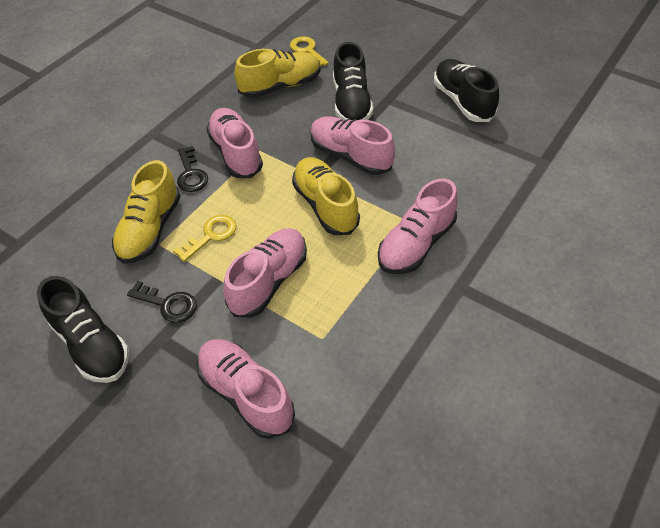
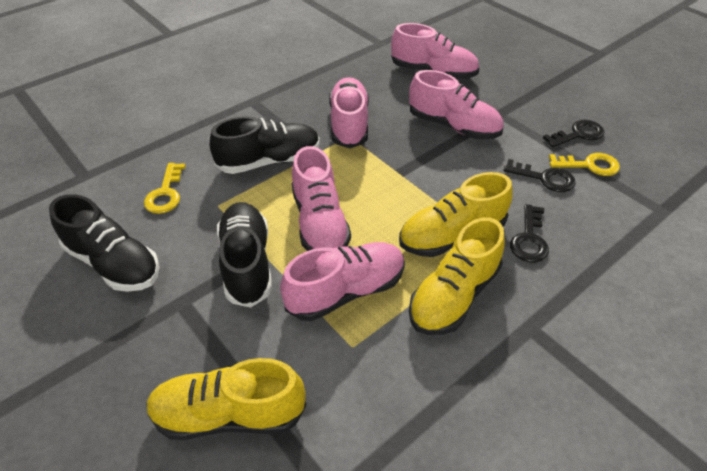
black key: [127,281,197,323] [177,146,208,192] = 2 -> [504,159,576,192] [510,204,549,262] [543,120,604,147] = 3

